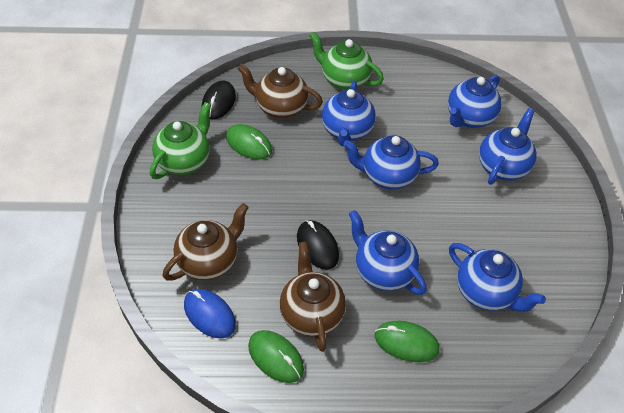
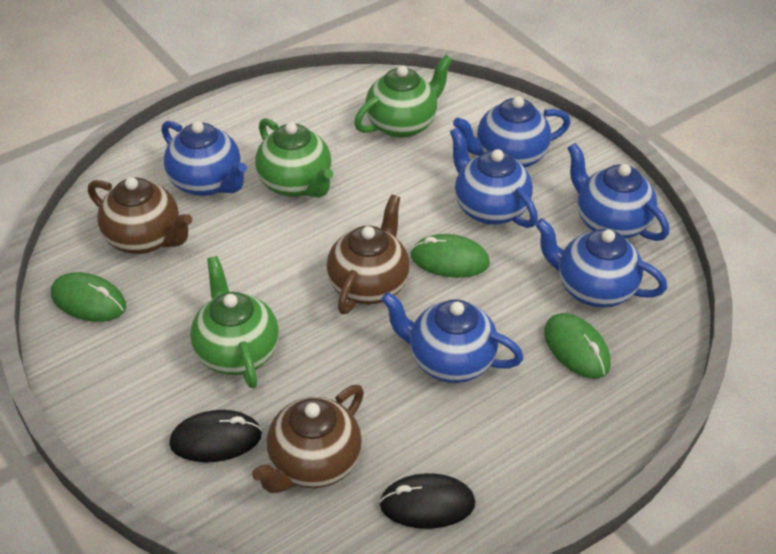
blue mouse: [184,289,236,339] = 1 -> none = 0
green teapot: [150,102,211,179] [309,32,384,90] = 2 -> [190,256,279,389] [255,118,333,198] [354,55,453,138] = 3

